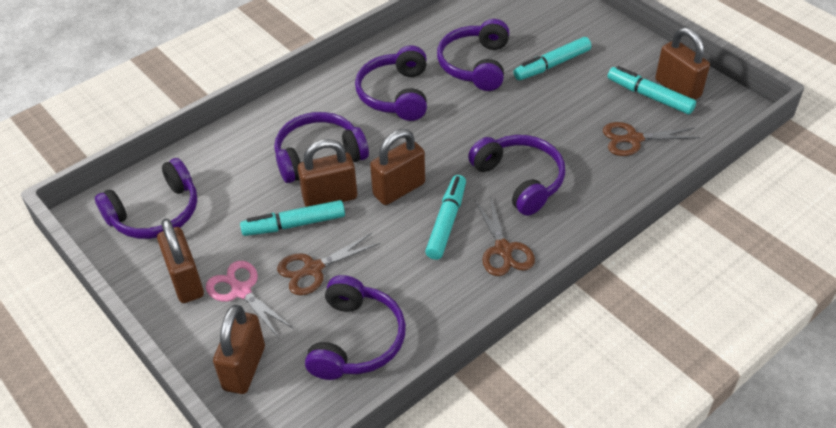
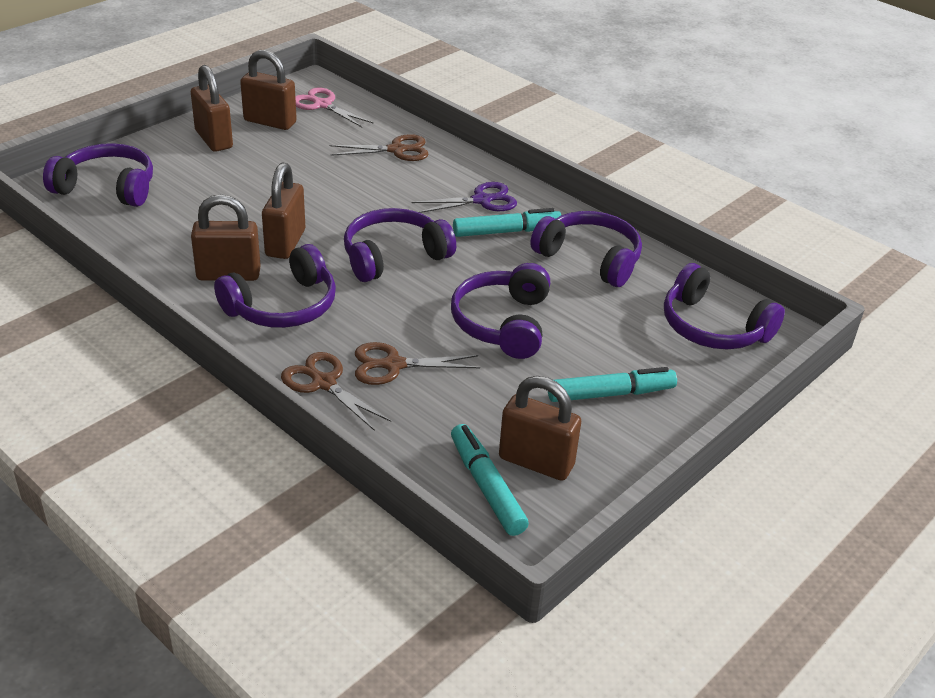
purple scissors: none = 0 -> [412,182,517,213] = 1
turquoise marker: [240,200,345,236] [425,175,466,260] [513,37,591,80] [608,66,696,114] = 4 -> [451,424,529,536] [453,208,561,237] [548,367,677,402] = 3

